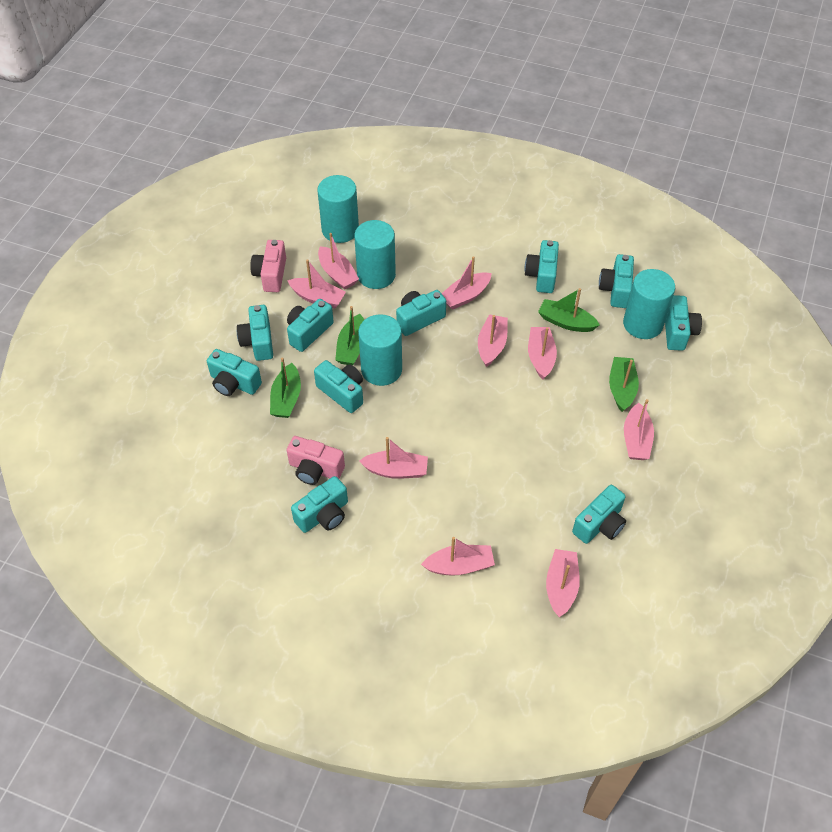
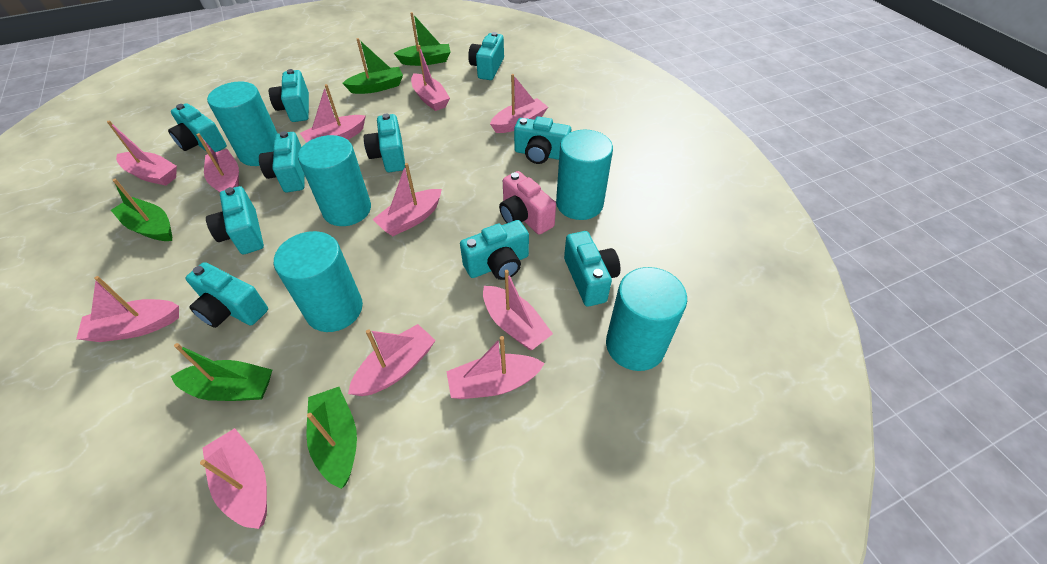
green boat: [270,357,301,418] [335,306,364,366] [538,288,600,332] [609,357,639,412] = 4 -> [111,179,172,241] [171,343,272,401] [306,387,357,489] [342,38,403,94] [394,12,450,66] = 5
pink boat: [287,259,346,308] [318,233,359,290] [359,437,428,479] [421,537,495,576] [441,256,492,310] [478,314,508,367] [528,327,557,380] [546,549,580,617] [624,399,654,460] = 9 -> [76,276,179,342] [107,120,177,186] [196,133,239,192] [200,428,267,529] [300,84,366,143] [348,324,436,396] [372,163,442,236] [411,45,450,111] [446,336,545,399] [483,270,553,350] [490,74,548,133] = 11
pink camera: [250,240,286,292] [287,436,345,485] = 2 -> [499,171,556,235] = 1
turquoise cylinder: [317,175,359,243] [354,220,396,289] [358,314,402,386] [623,269,675,339] = 4 -> [207,81,278,166] [274,231,363,332] [298,135,371,226] [556,130,613,220] [606,267,687,371] = 5

